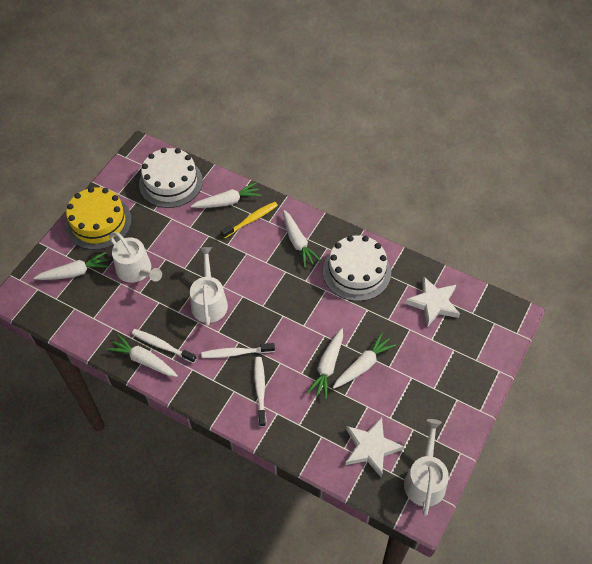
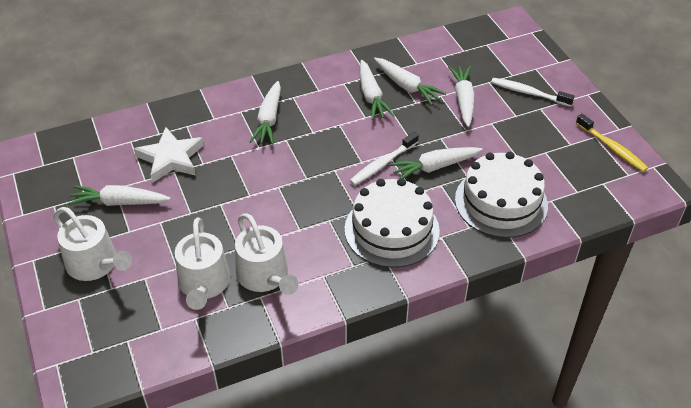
white star: [346,417,404,478] [405,276,460,327] = 2 -> [134,127,204,183] = 1
white toothbrush: [132,329,197,363] [201,343,275,358] [254,357,266,427] = 3 -> [350,132,419,186] [491,78,574,107] = 2
yellow cake: [65,187,132,250] = 1 -> none = 0

